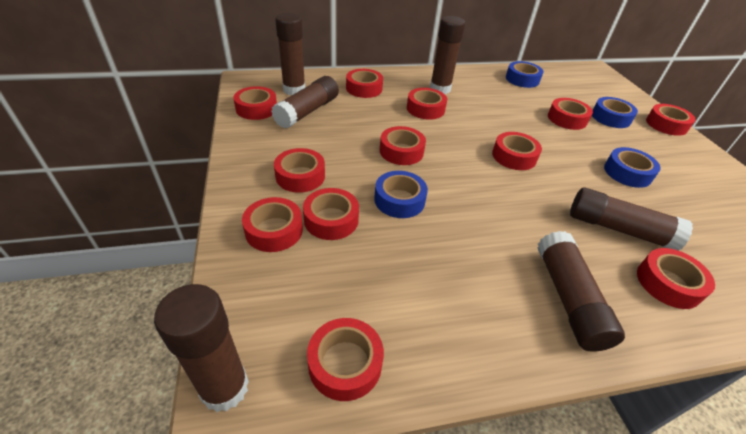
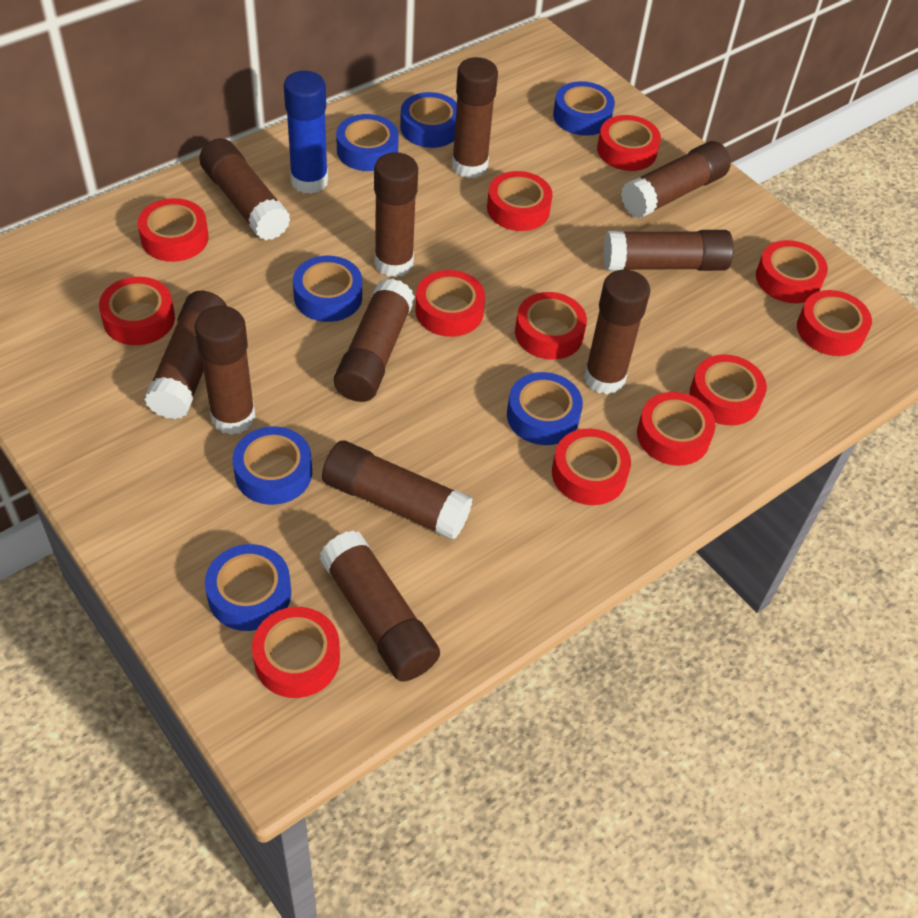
blue glue stick: none = 0 -> [284,71,328,194] = 1
blue tape: [374,171,428,218] [506,61,544,88] [592,97,638,128] [604,147,661,188] = 4 -> [205,544,291,631] [233,426,312,505] [293,256,362,322] [336,114,399,171] [400,92,457,148] [507,372,583,445] [553,81,615,136] = 7
brown glue stick: [154,284,249,412] [271,76,339,129] [275,13,305,95] [430,16,465,94] [538,231,625,352] [570,188,693,251] = 6 -> [144,291,227,419] [195,306,256,435] [199,138,291,240] [320,530,440,682] [322,441,473,540] [334,278,415,402] [374,152,418,277] [452,57,498,178] [584,270,650,395] [603,230,734,271] [621,141,731,218] = 11

